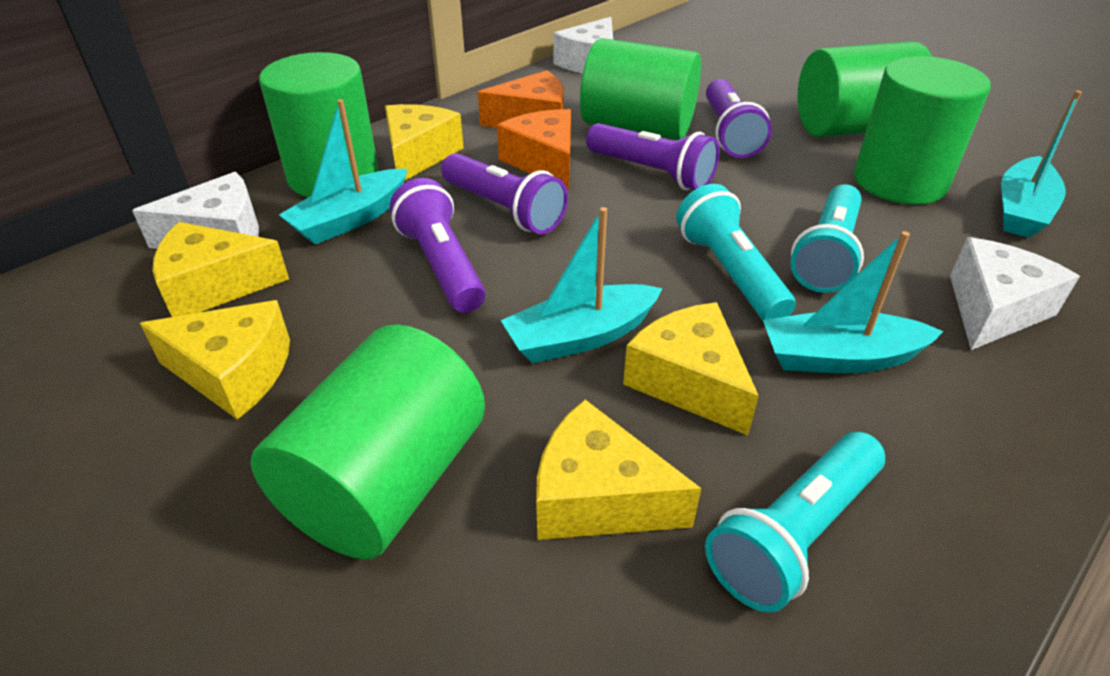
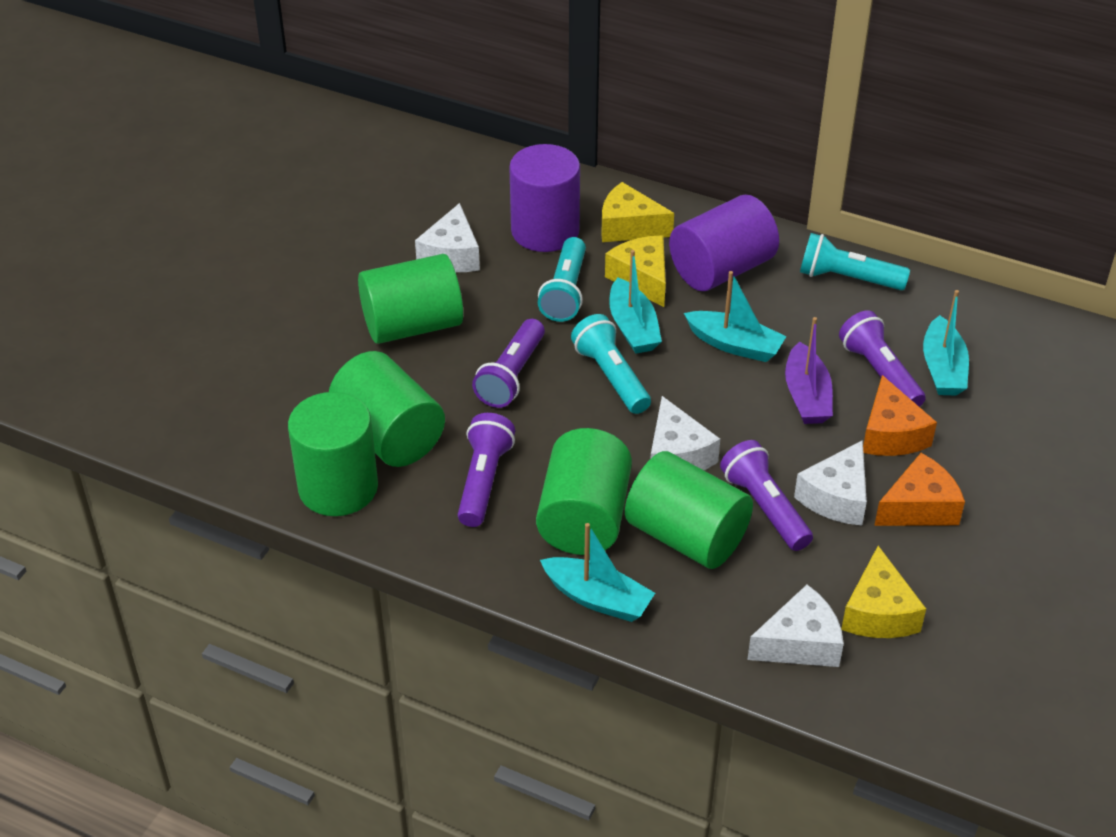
purple boat: none = 0 -> [785,317,833,424] = 1
purple cylinder: none = 0 -> [509,144,580,252] [669,195,779,291] = 2
white cheese: [132,172,259,249] [554,17,613,73] [950,237,1080,350] = 3 -> [415,203,480,272] [651,396,720,470] [747,585,844,667] [794,440,867,526] = 4
yellow cheese: [140,300,290,420] [153,222,289,317] [385,104,464,180] [536,400,702,540] [623,302,759,435] = 5 -> [601,182,674,242] [605,236,666,307] [841,546,926,638] = 3

